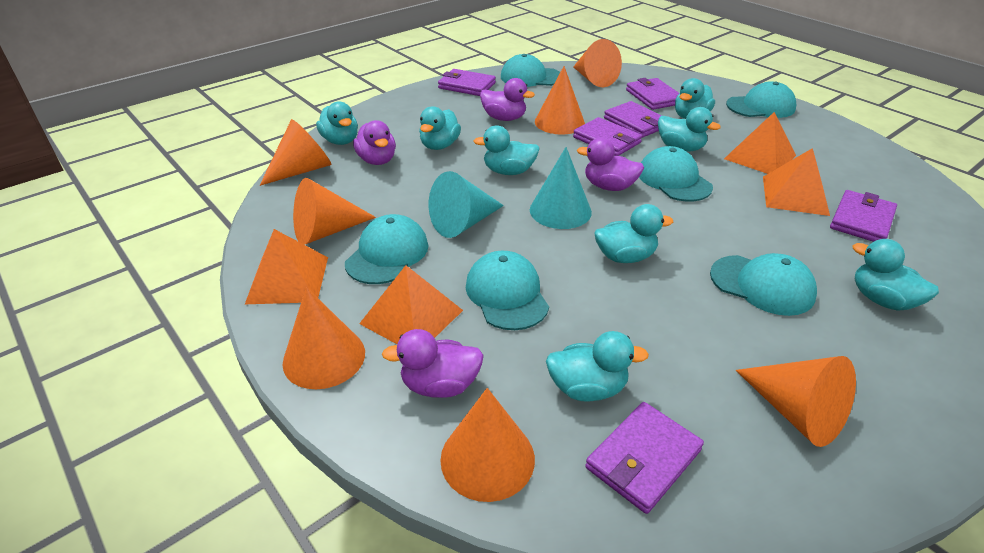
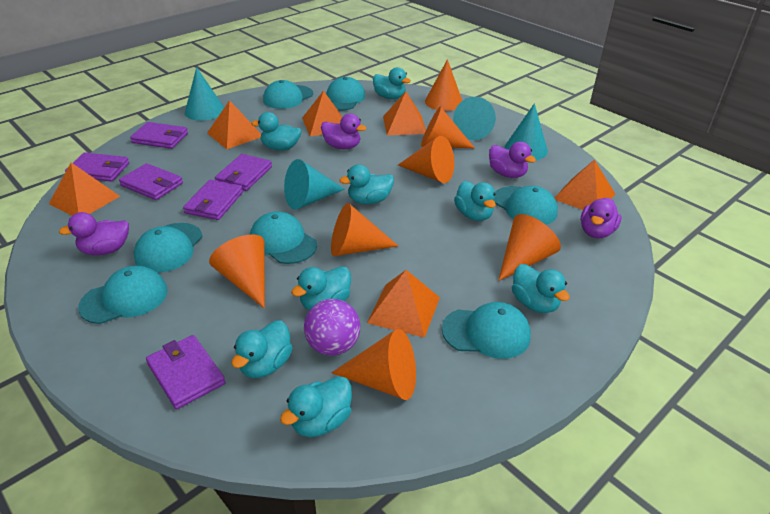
orange pyramid: [245,229,328,304] [359,265,463,344] [724,112,796,174] [763,148,830,216] = 4 -> [49,163,120,216] [207,100,261,149] [302,90,342,136] [367,270,440,338] [383,91,426,135] [555,160,615,210] = 6
purple ball: none = 0 -> [304,299,361,356] = 1
turquoise cap: [345,214,428,284] [466,251,549,330] [501,54,560,87] [639,146,713,202] [710,253,817,316] [726,81,797,118] = 6 -> [78,265,168,324] [134,223,203,273] [250,211,317,264] [263,80,313,109] [326,77,365,111] [442,302,531,359] [494,186,558,225] = 7
turquoise cone: [429,171,504,238] [530,147,592,229] = 2 -> [185,67,224,121] [284,159,345,210] [453,97,496,140] [504,103,548,160] = 4

